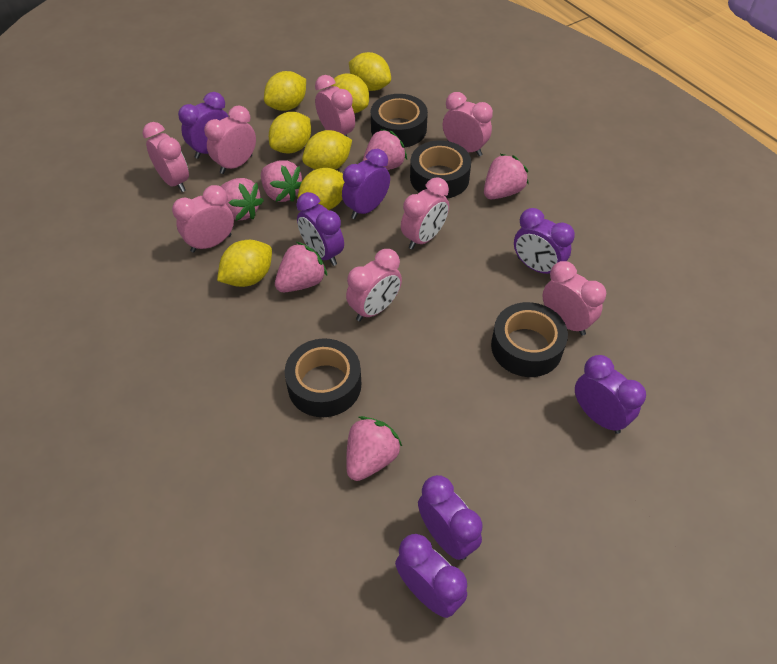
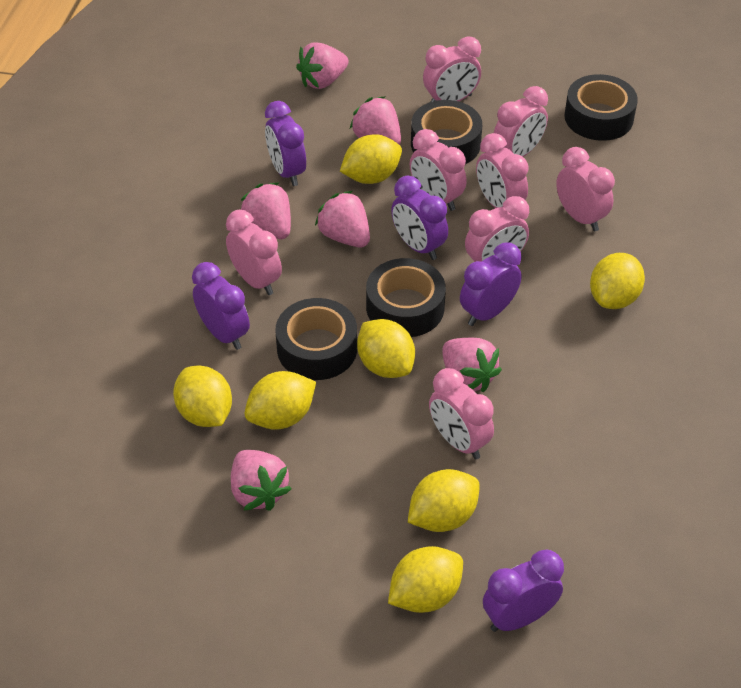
purple clock: [178,92,229,159] [296,192,344,266] [342,149,390,219] [395,534,467,618] [418,475,482,560] [514,208,575,274] [575,355,646,434] = 7 -> [192,262,250,350] [265,101,306,186] [391,176,448,260] [460,243,522,326] [483,549,564,632] = 5

